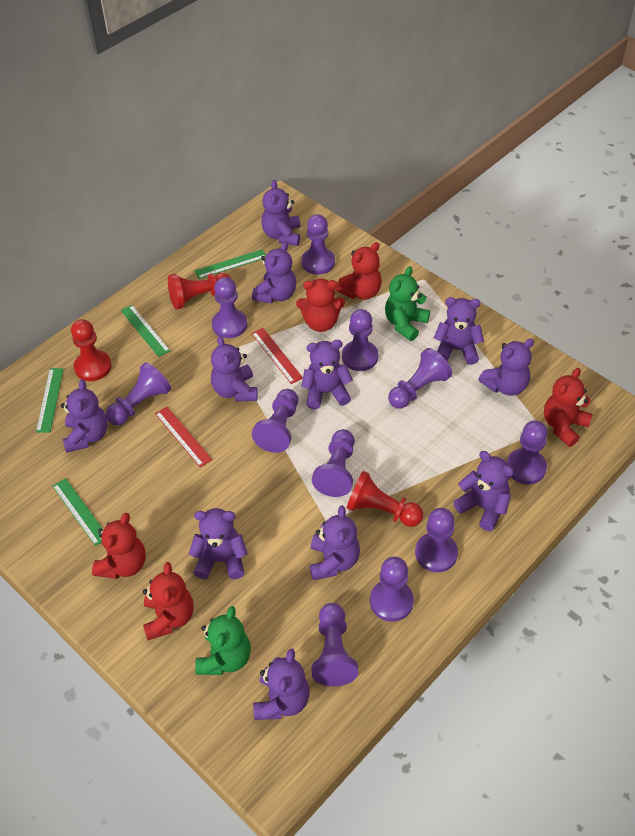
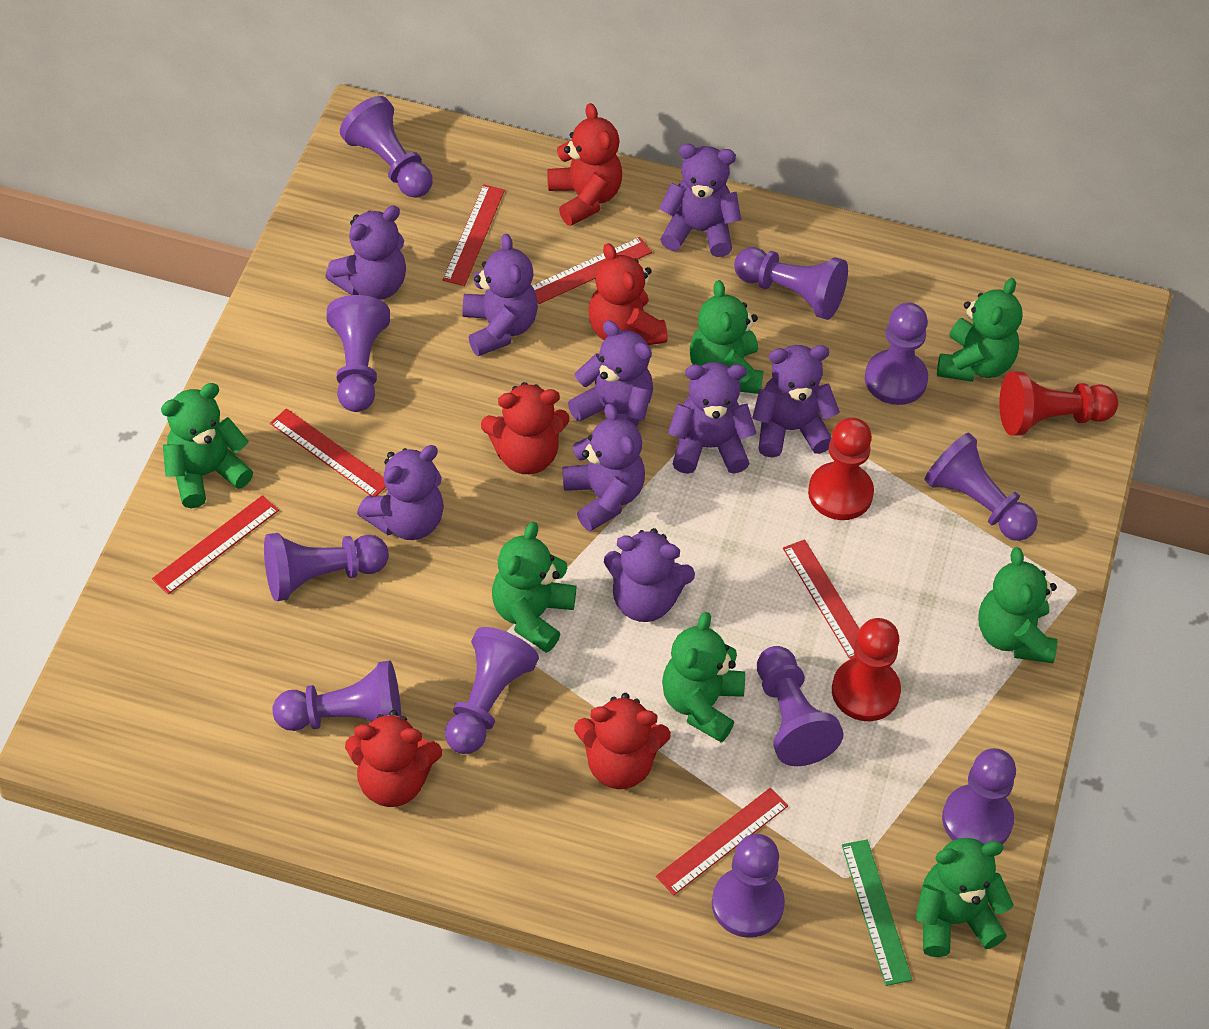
green ruler: [36,368,63,433] [53,478,103,546] [121,305,170,357] [194,249,266,279] = 4 -> [842,840,912,986] = 1
green teddy bear: [195,606,251,675] [385,266,430,341] = 2 -> [161,383,253,509] [492,522,576,653] [662,612,745,742] [690,280,764,394] [915,838,1014,957] [937,278,1023,382] [978,547,1057,663] = 7
purple teddy bear: [61,379,108,453] [189,508,248,579] [211,336,258,401] [252,241,296,303] [253,649,310,720] [261,180,301,246] [301,340,353,409] [310,506,360,580] [434,297,484,365] [453,451,514,531] [478,339,534,396] = 11 -> [325,206,406,300] [357,445,444,540] [462,234,538,356] [562,403,645,531] [568,321,653,427] [604,528,695,622] [659,144,741,257] [668,362,756,474] [752,345,840,458] = 9
red ruler: [155,407,212,467] [251,328,303,384] = 2 -> [152,495,279,595] [270,408,386,497] [443,184,505,286] [532,237,652,304] [656,788,788,895] [783,539,860,660] = 6

